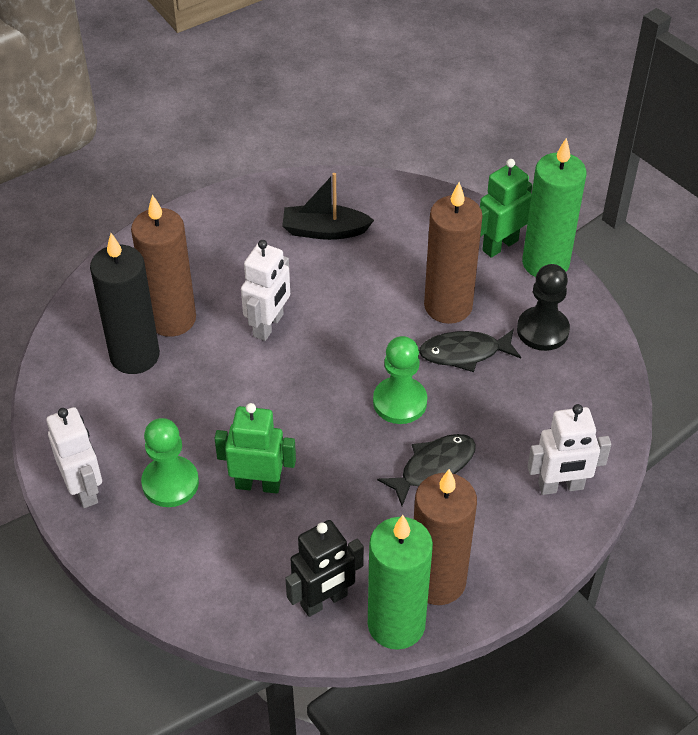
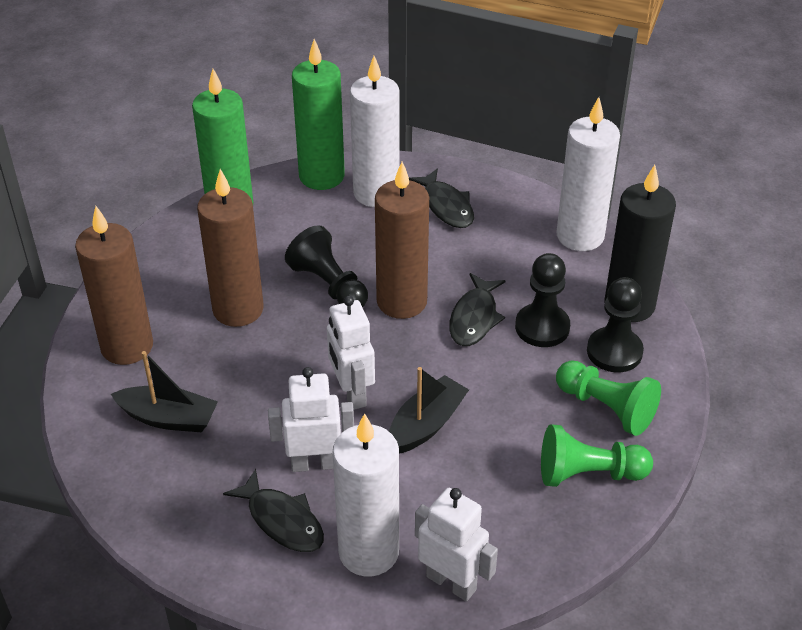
black boat: [282,173,374,240] = 1 -> [111,351,218,432] [389,367,469,454] = 2
black fish: [377,434,476,506] [419,329,521,372] = 2 -> [223,469,324,552] [409,168,474,228] [449,273,506,346] = 3
black pawn: [517,264,570,351] = 1 -> [285,225,368,307] [515,253,570,347] [587,277,644,372] = 3
black robot: [285,520,364,617] = 1 -> none = 0
green robot: [214,403,296,494] [480,159,532,258] = 2 -> none = 0
white candle: none = 0 -> [332,413,399,577] [350,56,400,207] [556,97,620,251] = 3

